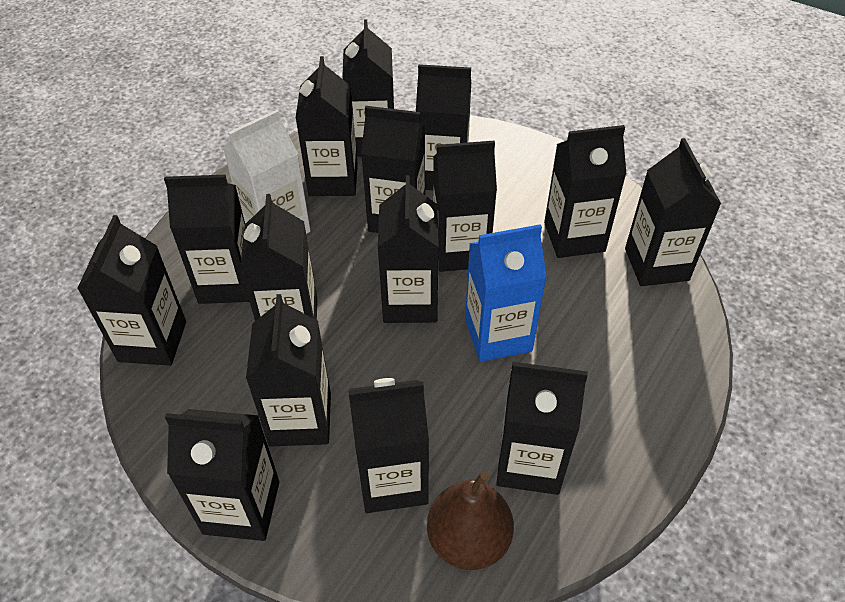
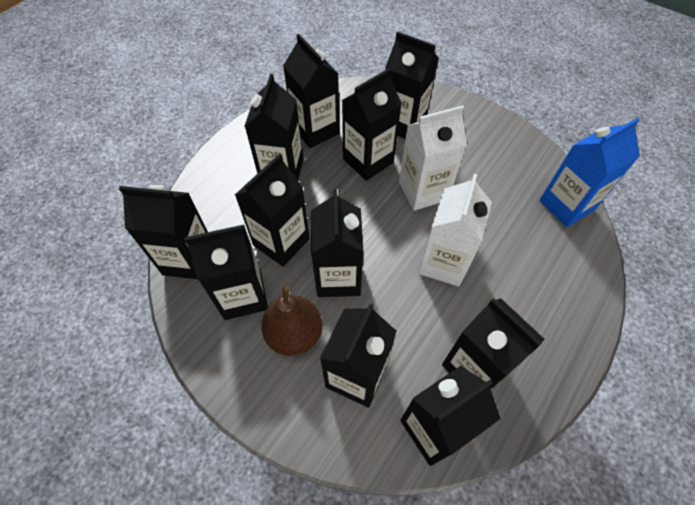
black carton: [77,215,186,366] [164,175,250,304] [165,409,279,541] [240,194,317,321] [246,294,331,447] [296,56,358,196] [342,20,394,157] [348,378,429,513] [361,106,425,233] [378,175,439,323] [416,64,471,190] [433,140,497,272] [496,362,588,495] [544,125,626,258] [625,138,721,286] = 15 -> [119,185,208,279] [184,225,268,320] [235,153,310,267] [244,74,304,180] [283,34,339,148] [311,189,363,297] [320,304,397,408] [342,68,402,181] [385,31,439,139] [400,366,501,466] [442,298,545,389] = 11
white carton: [223,110,310,234] = 1 -> [399,105,467,211] [418,174,492,286] = 2

